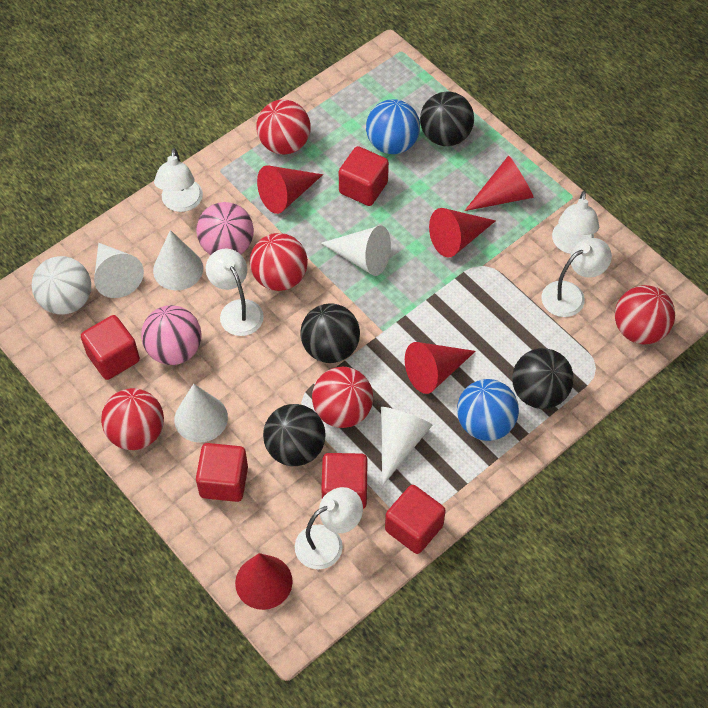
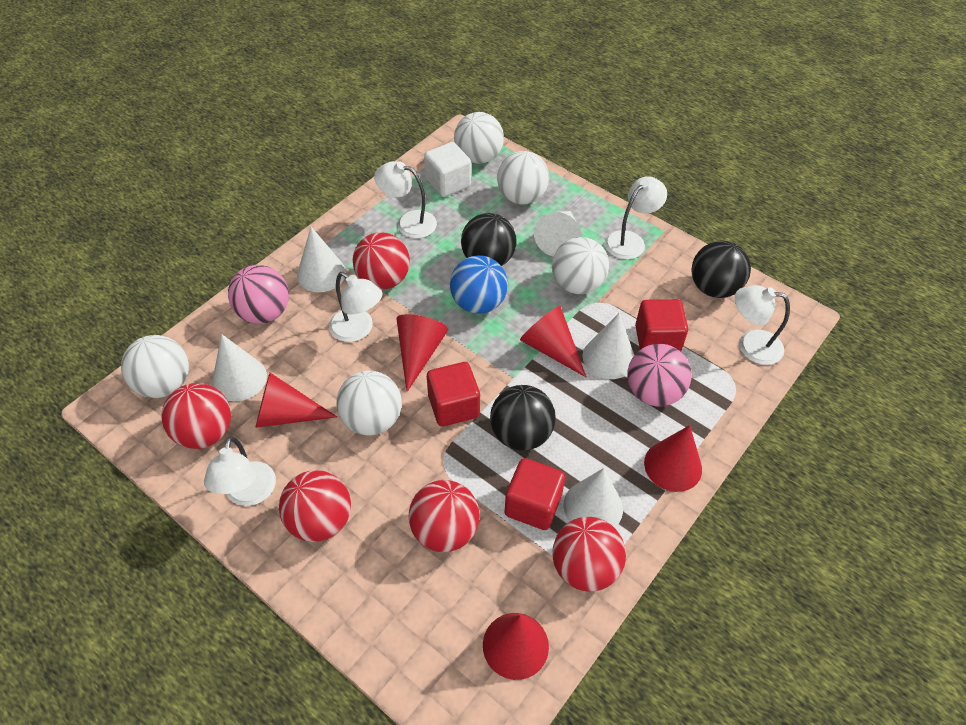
black ball: [263,404,326,466] [300,303,360,363] [420,92,474,146] [512,348,574,409] = 4 -> [461,213,516,266] [490,385,556,451] [691,241,751,298] = 3
blue ball: [366,99,420,154] [457,379,519,441] = 2 -> [450,255,508,314] = 1
red cube: [81,315,140,380] [196,443,248,502] [321,453,368,509] [339,146,389,206] [385,485,446,554] = 5 -> [427,362,480,427] [504,458,565,530] [635,299,688,351] = 3
white ball: [32,256,91,315] = 1 -> [121,335,189,398] [336,371,402,435] [454,112,504,164] [497,151,549,204] [552,237,609,294] = 5
white cube: none = 0 -> [424,142,471,197] = 1

